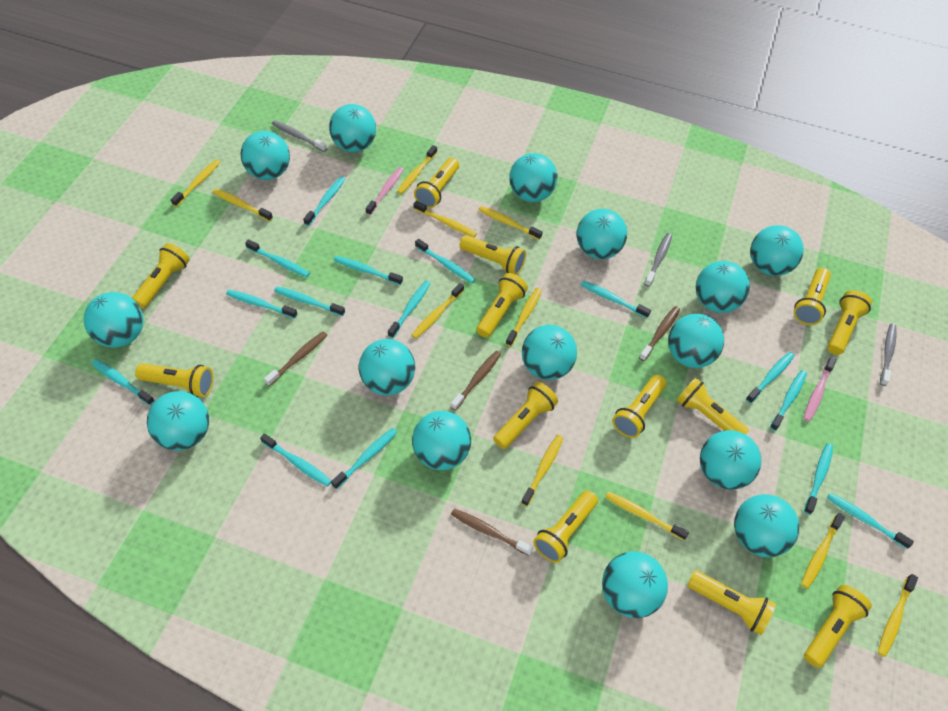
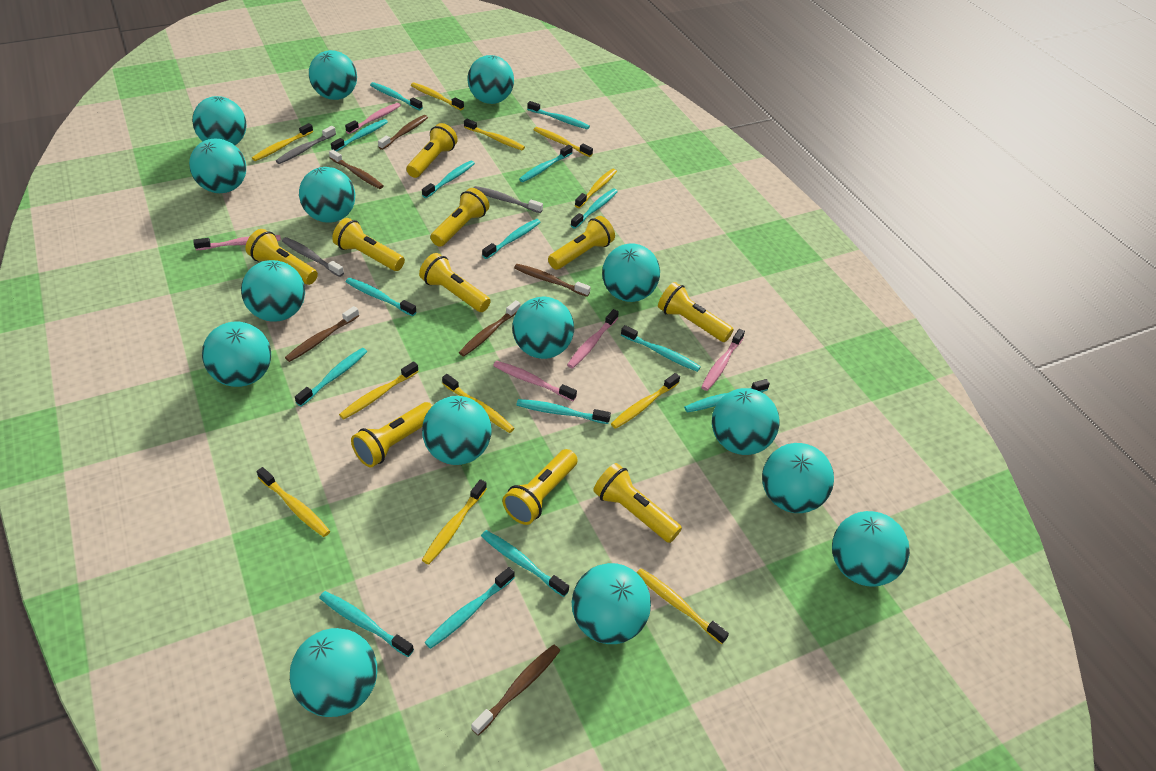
brown toothbrush: [264,331,327,386] [451,351,501,410] [451,508,533,556] [639,306,680,361] = 4 -> [285,306,359,362] [329,150,383,189] [378,115,428,150] [459,300,520,356] [471,645,560,736] [514,264,591,297] = 6
pink toothbrush: [366,167,404,216] [804,357,836,422] = 2 -> [193,235,281,250] [345,103,401,134] [493,361,577,401] [567,309,619,369] [701,329,745,391] = 5
yellow flashlight: [132,243,190,309] [135,363,214,397] [414,158,459,208] [460,235,526,275] [476,273,528,338] [493,382,558,449] [533,490,598,563] [612,375,667,438] [677,378,749,434] [687,570,776,635] [794,268,831,325] [804,585,872,668] [828,290,872,355] = 13 -> [245,229,318,285] [332,218,405,271] [351,402,433,468] [406,123,458,178] [419,253,491,312] [431,188,489,247] [502,449,578,525] [548,216,615,270] [593,463,682,543] [658,282,734,342] = 10

